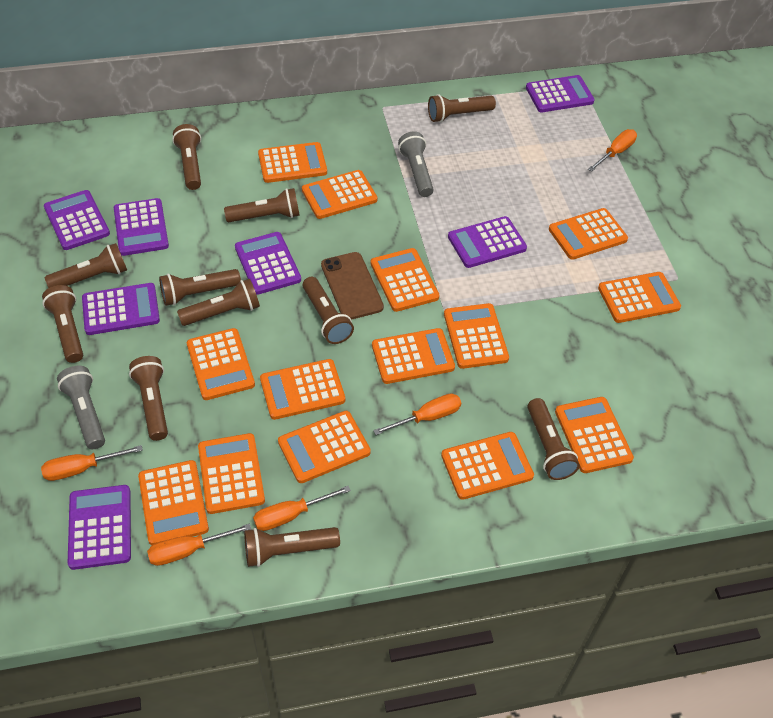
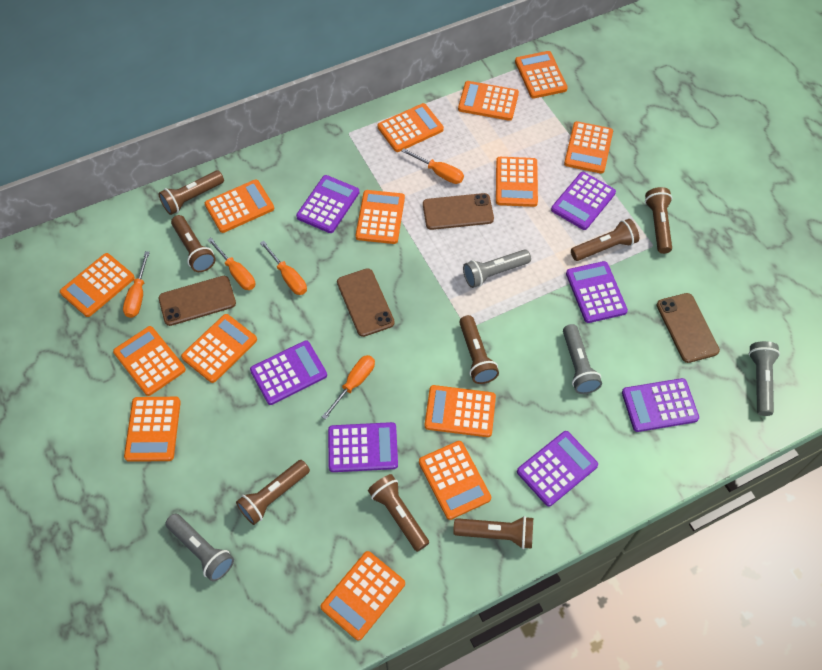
brown flashlight: [42,285,83,363] [44,243,127,288] [129,356,168,441] [159,269,241,306] [172,124,201,190] [177,279,260,326] [224,188,300,222] [244,527,340,567] [303,277,354,344] [428,94,496,122] [527,398,580,480] = 11 -> [158,170,224,215] [171,215,216,272] [236,460,310,525] [368,474,429,552] [453,516,533,549] [459,315,499,384] [571,219,639,261] [645,187,672,254] = 8
brown phone: [321,252,384,320] = 1 -> [159,276,236,326] [337,268,395,337] [423,193,494,230] [657,293,720,363] = 4
grey flashlight: [57,366,105,449] [398,131,434,197] = 2 -> [165,514,234,582] [463,249,531,288] [563,324,602,394] [749,341,780,416] = 4

